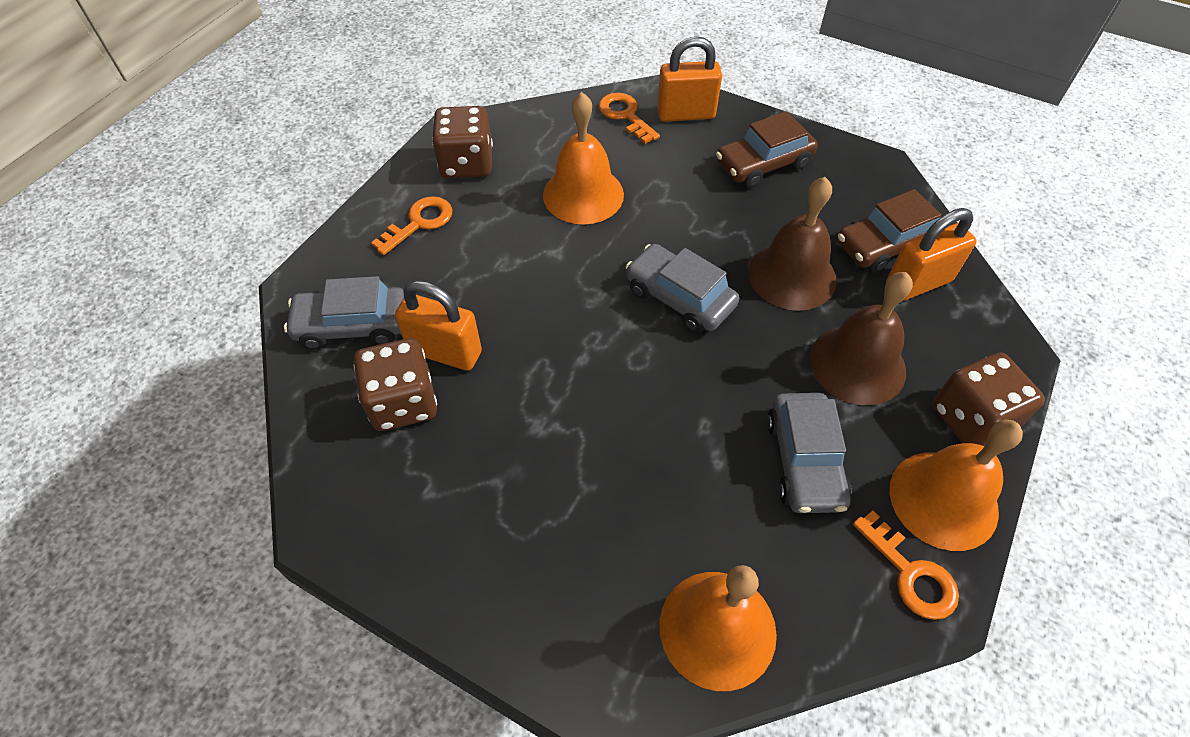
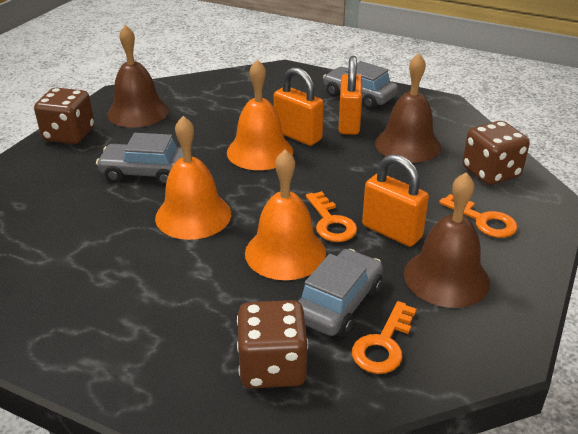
brown bell: [748,177,837,311] [810,272,913,405] = 2 -> [107,25,169,128] [375,53,441,163] [404,172,490,308] = 3
brown car: [716,111,817,188] [837,189,942,273] = 2 -> none = 0

